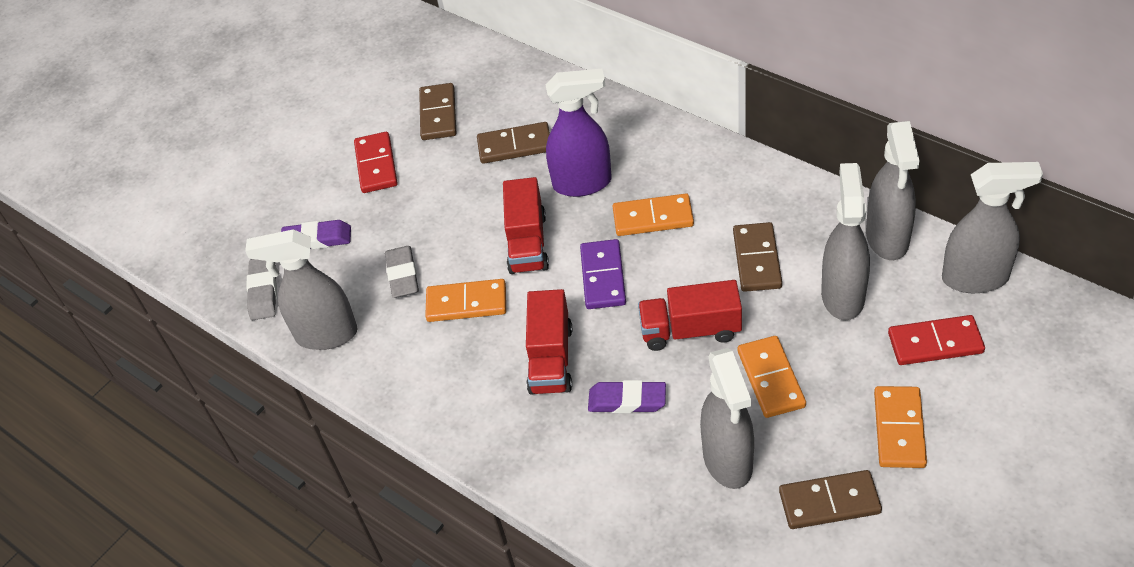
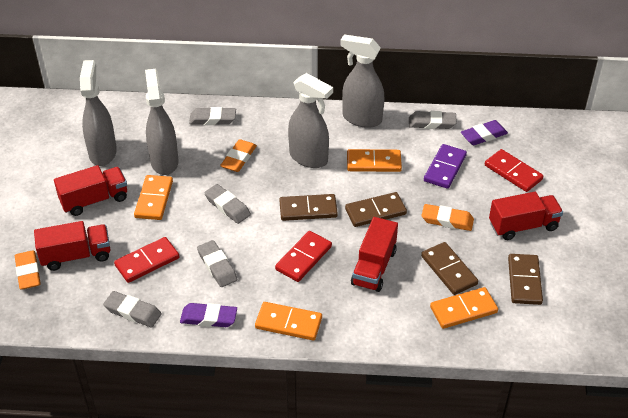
grey eraser: [246,259,277,320] [385,246,419,298] = 2 -> [103,291,161,328] [189,107,236,125] [197,240,237,287] [204,184,251,224] [409,111,457,129] = 5
grey spray bottle: [245,229,358,350] [700,348,754,489] [821,163,870,320] [866,121,920,260] [942,162,1043,293] = 5 -> [80,60,117,166] [145,69,179,175] [288,73,333,168] [340,34,384,128] = 4
orange eraser: none = 0 -> [15,250,41,290] [220,139,257,172] [421,204,474,231] = 3
purple spray bottle: [546,69,612,197] = 1 -> none = 0
red domino: [354,132,398,193] [888,315,985,365] = 2 -> [114,237,179,283] [275,231,332,282] [485,149,544,192] = 3
red truck: [503,177,549,274] [526,289,572,394] [638,280,742,351] = 3 -> [34,221,110,271] [54,165,127,216] [351,217,398,292] [489,192,563,240] = 4

